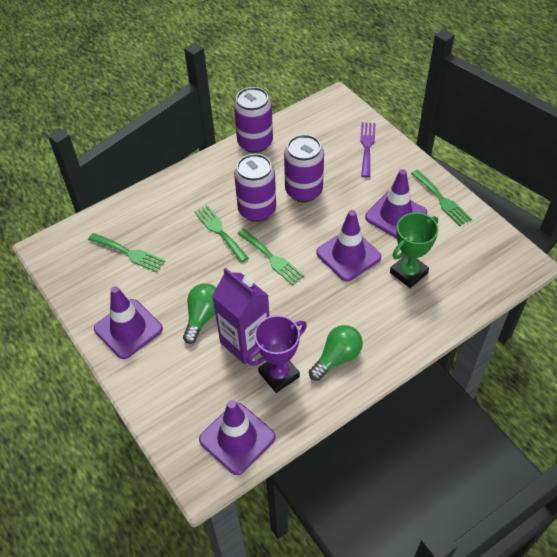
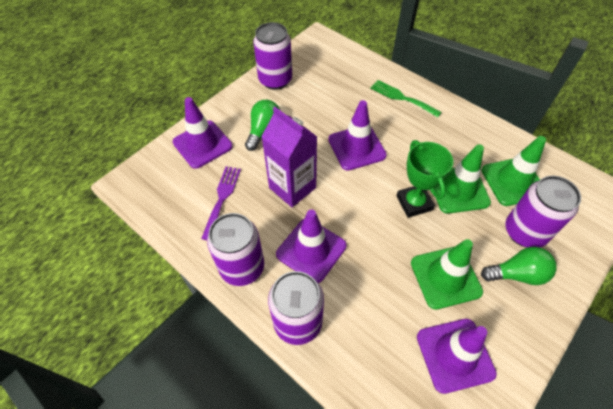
green fork: [88,233,165,272] [194,205,248,263] [237,229,304,285] [411,170,472,226] = 4 -> [370,80,442,117] = 1
green traffic cone: none = 0 -> [411,239,483,310] [434,144,491,214] [481,136,546,206] = 3
purple can: [234,87,273,153] [234,154,276,222] [284,134,324,202] = 3 -> [207,213,264,286] [253,22,292,90] [268,271,324,345] [505,176,581,247] = 4
purple trophy: [247,315,307,393] = 1 -> none = 0

